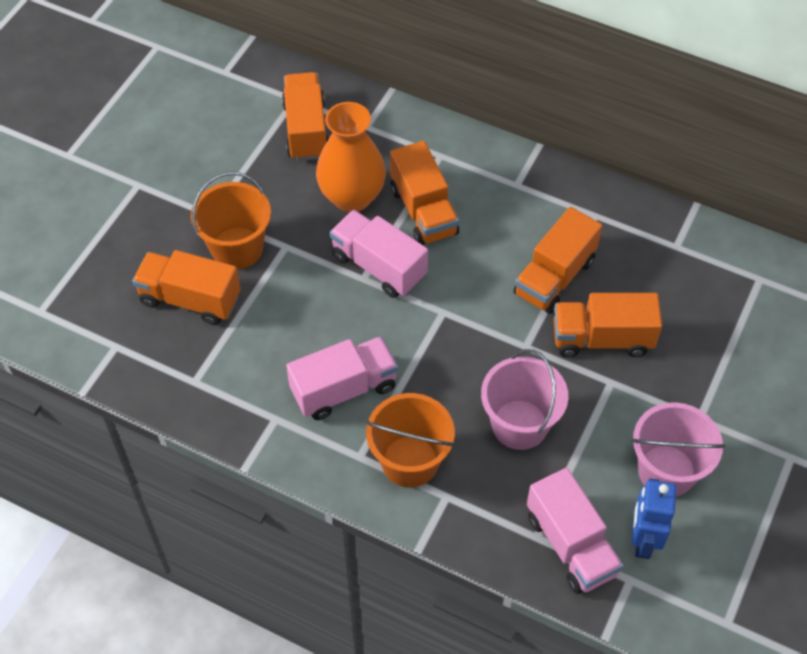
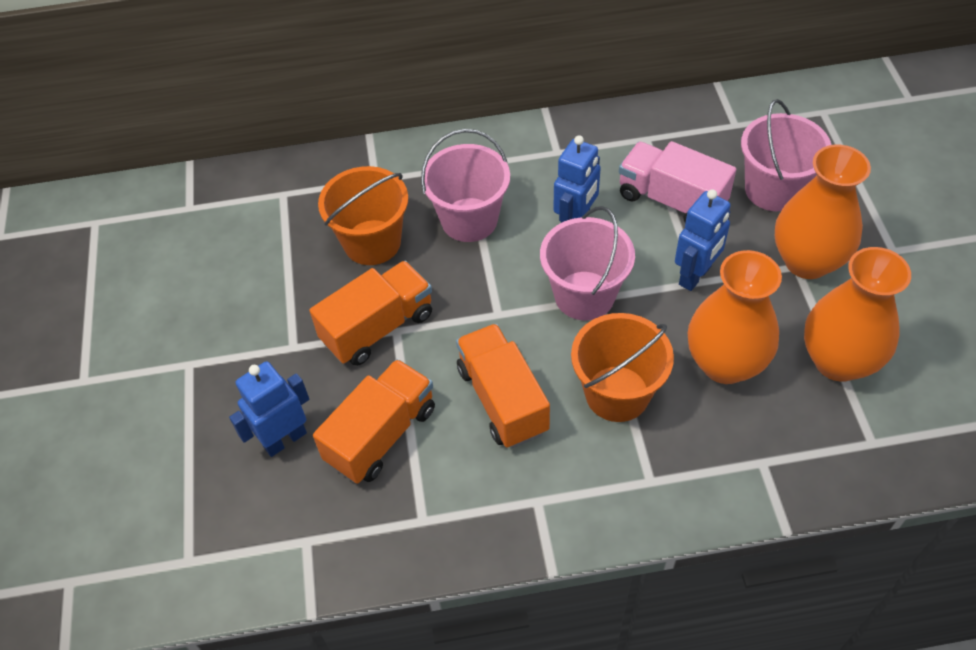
blue robot: [632,478,676,559] = 1 -> [229,361,309,457] [553,135,601,223] [675,189,731,291] = 3
orange truck: [132,250,241,325] [282,72,328,161] [390,141,459,245] [513,207,602,314] [554,293,662,357] = 5 -> [309,261,432,366] [313,359,435,484] [456,323,550,448] = 3
orange vase: [316,102,386,212] = 1 -> [688,250,782,384] [775,145,871,279] [804,247,911,382] = 3
pink bucket: [481,349,568,450] [631,402,725,497] = 2 -> [421,129,510,242] [540,206,635,320] [741,99,832,211] = 3
pink truck: [286,336,398,420] [330,210,428,298] [527,468,623,594] = 3 -> [619,141,736,223] = 1

